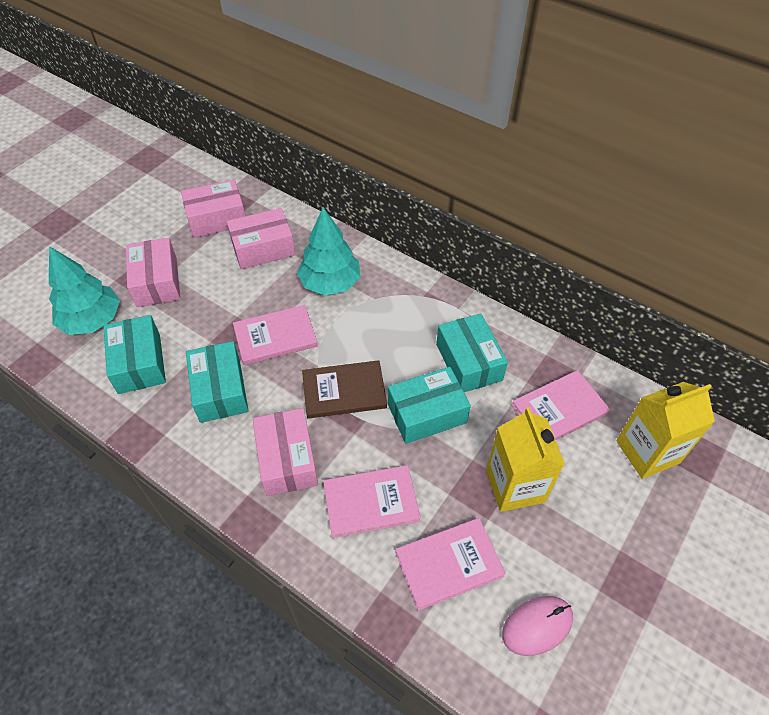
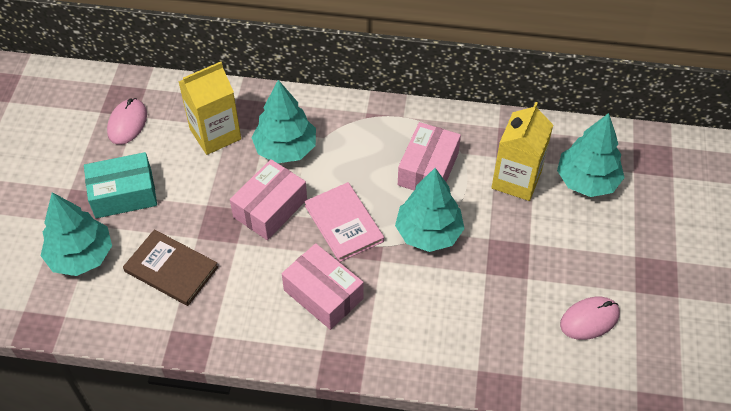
pink book: [233,305,318,365] [323,465,421,538] [395,518,506,611] [511,370,610,440] = 4 -> [304,182,384,262] = 1
pink box: [126,238,180,307] [181,179,245,238] [227,208,295,269] [253,408,318,496] = 4 -> [230,159,307,240] [282,243,364,330] [398,122,461,190] = 3
pink mouse: [502,596,573,656] = 1 -> [107,98,147,145] [560,297,620,340] = 2
turquoise box: [103,315,166,394] [186,341,249,423] [388,367,471,444] [436,314,508,392] = 4 -> [84,152,157,218] = 1
turquoise tree: [49,246,120,335] [297,208,360,295] = 2 -> [41,192,112,276] [251,80,316,163] [395,168,465,252] [557,113,625,197] = 4

